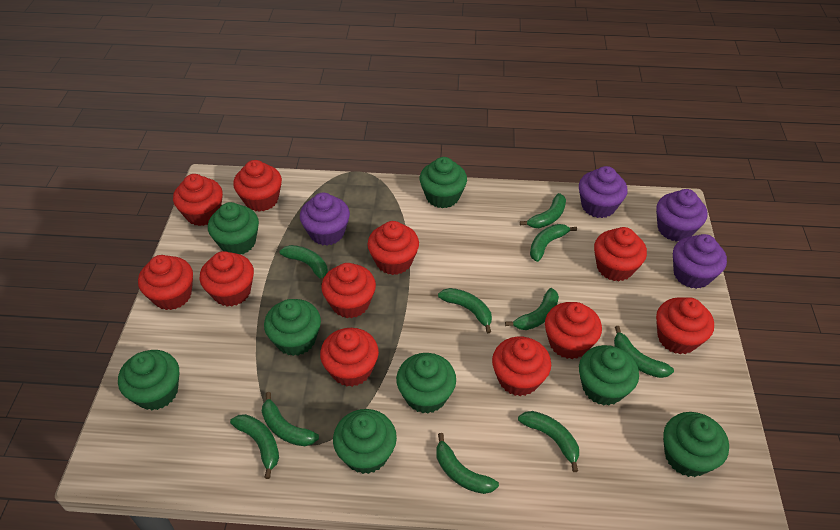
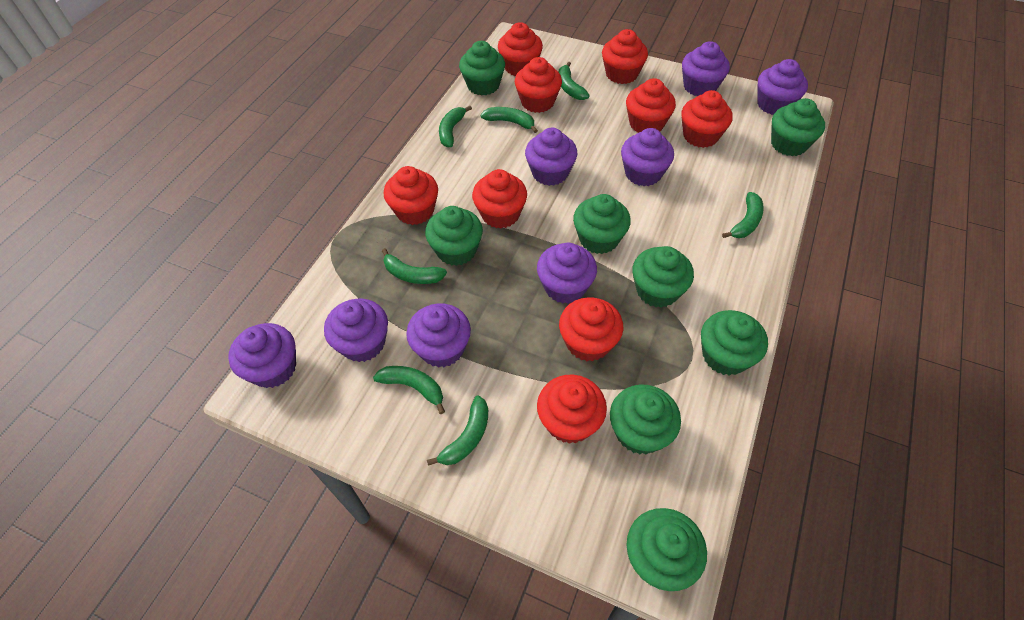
green banana: [230,414,279,479] [262,392,319,446] [279,245,328,285] [436,433,499,494] [438,288,492,333] [505,288,559,330] [518,411,579,472] [520,193,566,228] [530,224,577,262] [614,326,674,378] = 10 -> [373,366,445,414] [382,248,447,284] [427,395,488,466] [439,106,472,147] [480,107,538,133] [559,62,590,100] [722,192,764,238] = 7
purple cupcake: [300,193,350,245] [579,166,627,218] [656,189,708,242] [673,234,727,289] = 4 -> [228,323,296,388] [324,299,388,362] [406,303,471,368] [525,128,577,186] [537,243,597,304] [621,128,674,186] [682,41,730,96] [757,59,808,115] = 8
red cupcake: [138,255,193,310] [173,174,223,226] [200,251,254,306] [233,160,282,212] [320,328,379,387] [321,263,376,318] [367,221,419,275] [492,337,551,396] [545,302,602,359] [594,227,647,281] [656,297,714,354] = 11 -> [384,166,438,225] [472,169,527,228] [498,22,543,76] [515,57,562,113] [537,375,607,444] [559,297,623,361] [602,29,648,84] [626,78,676,133] [681,90,733,148] = 9

